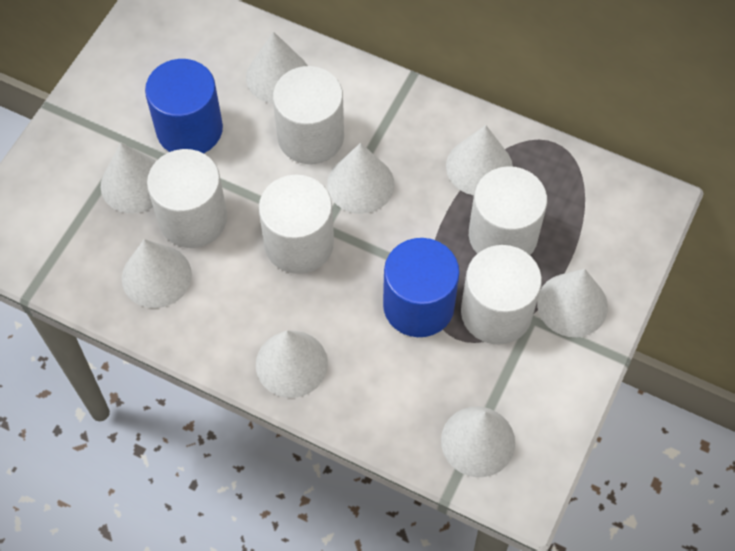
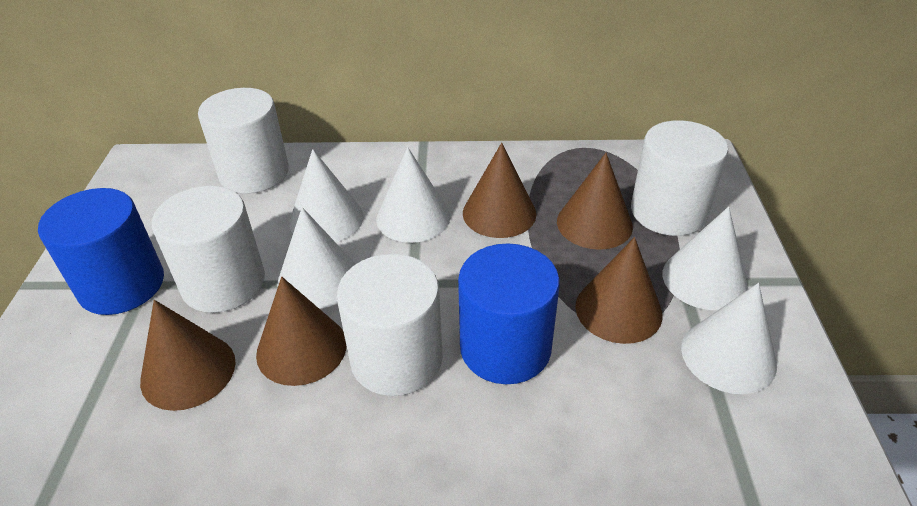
brown cone: none = 0 -> [140,300,236,411] [256,277,347,386] [463,143,536,238] [557,153,633,250] [575,237,663,344] = 5
white cone: [101,143,156,213] [122,239,192,308] [246,32,308,104] [256,330,328,398] [327,143,395,214] [441,407,515,477] [446,125,513,195] [537,269,608,337] = 8 -> [277,207,355,309] [289,149,364,242] [376,147,450,243] [662,207,748,310] [681,283,777,394] = 5
white cylinder: [147,149,227,248] [259,174,334,274] [273,66,344,164] [461,245,542,345] [469,166,547,255] = 5 -> [152,186,265,313] [198,88,289,194] [337,254,443,396] [631,120,728,236] = 4

